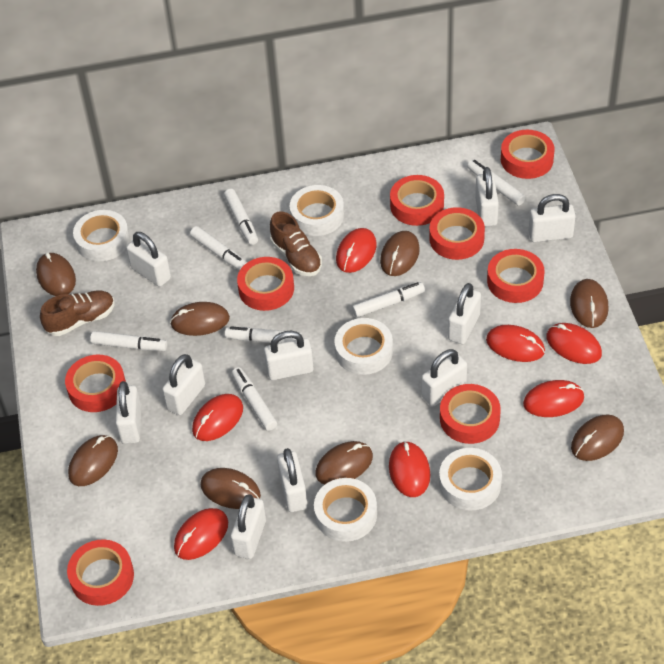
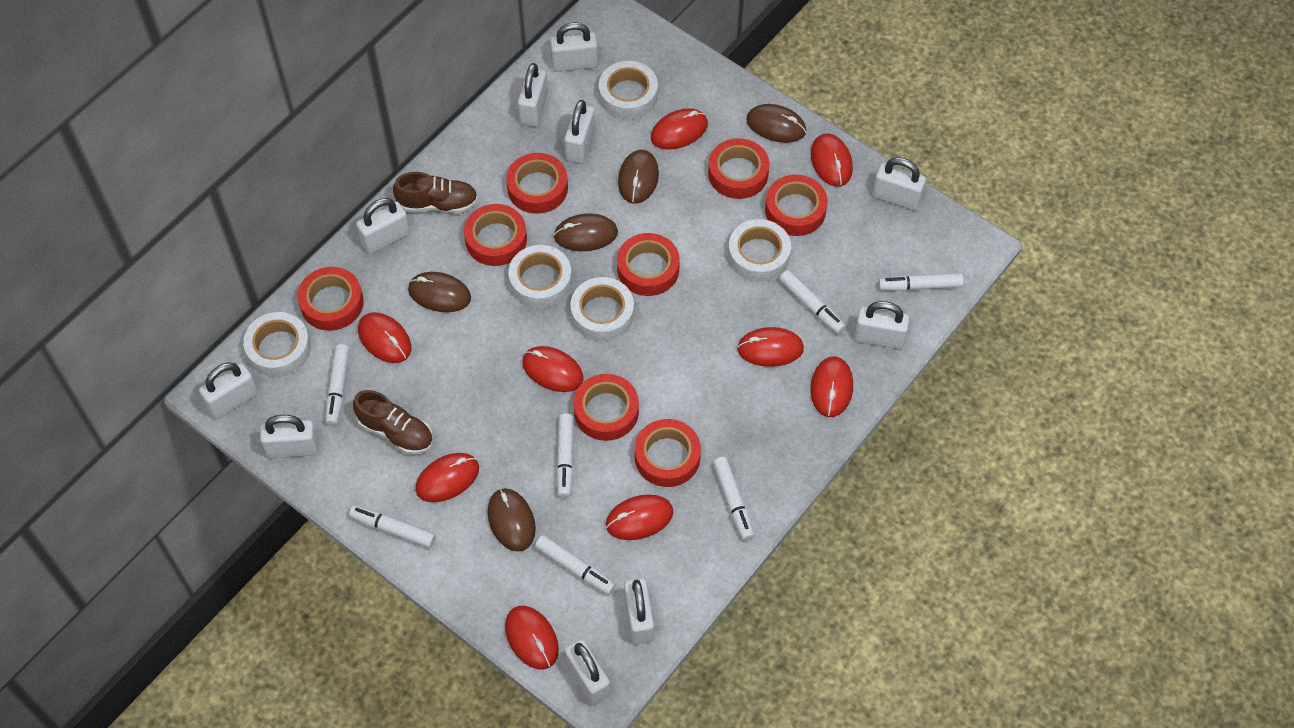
brown mouse: [36,252,76,296] [68,435,118,486] [170,302,230,336] [200,468,261,509] [316,441,373,484] [380,231,420,276] [570,279,609,328] [571,415,624,461] = 8 -> [408,272,471,312] [488,488,536,551] [553,213,618,251] [618,150,659,204] [746,104,806,143] = 5
red mouse: [174,508,228,560] [192,394,243,441] [336,228,377,273] [389,441,430,497] [486,325,545,362] [523,380,584,417] [546,323,602,364] = 7 -> [358,312,411,363] [416,453,479,502] [505,606,559,670] [522,346,584,392] [606,494,673,540] [651,108,708,149] [737,327,804,367] [810,356,853,417] [811,134,853,187] = 9

